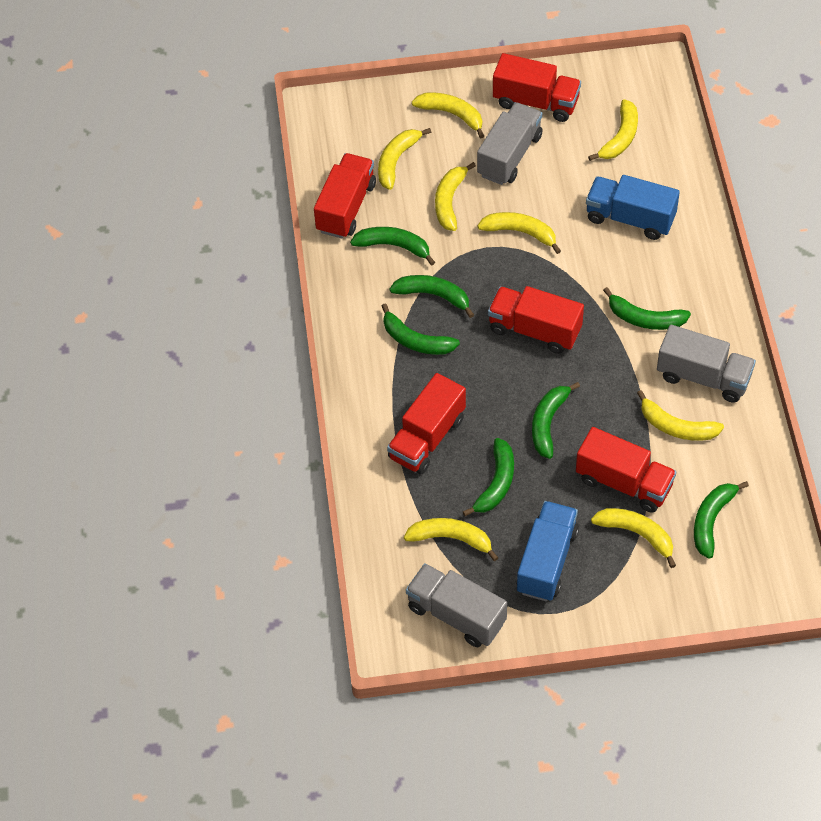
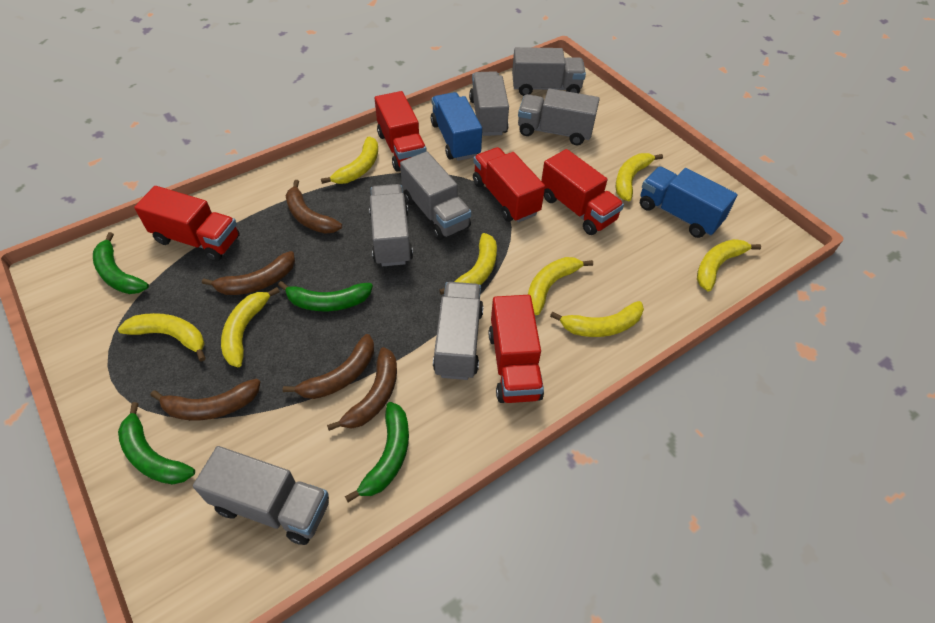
brown banana: none = 0 -> [151,379,260,420] [202,251,295,295] [283,334,374,399] [286,180,342,234] [327,347,397,431] = 5
green banana: [350,227,435,265] [382,303,460,355] [390,275,474,318] [463,438,514,516] [532,382,580,459] [603,287,691,330] [694,481,749,559] = 7 -> [93,232,149,294] [118,402,195,485] [278,281,373,311] [345,402,409,502] = 4
grey truck: [406,563,507,647] [477,102,543,185] [657,325,756,403] = 3 -> [193,446,329,545] [369,184,413,266] [400,151,471,240] [433,282,484,380] [469,71,509,136] [512,47,586,96] [518,89,600,145] = 7

